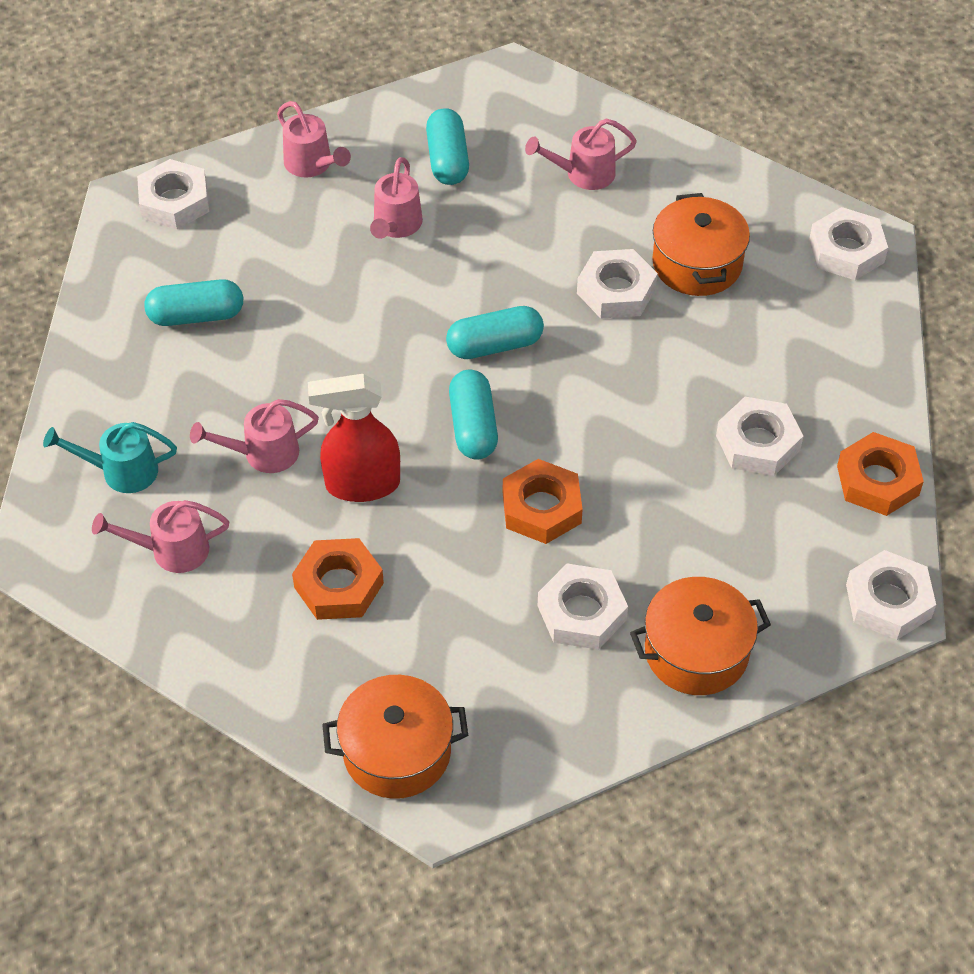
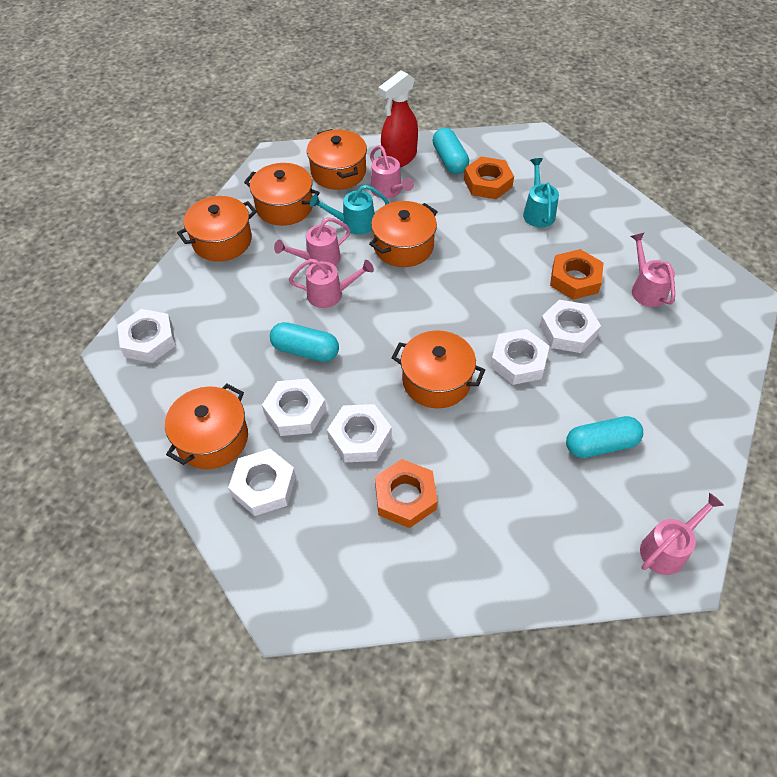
orange pot: [322,675,468,799] [630,577,771,695] [652,193,750,296] = 3 -> [165,384,248,469] [177,196,257,262] [244,163,320,226] [307,129,367,190] [369,201,438,267] [391,330,485,408] = 6
turquoise capsule: [144,279,243,326] [426,108,469,185] [446,306,544,359] [449,370,498,459] = 4 -> [270,322,339,362] [433,128,469,174] [566,416,643,458] = 3
turquoise watering can: [43,422,177,493] = 1 -> [310,185,389,235] [523,158,559,227] = 2

